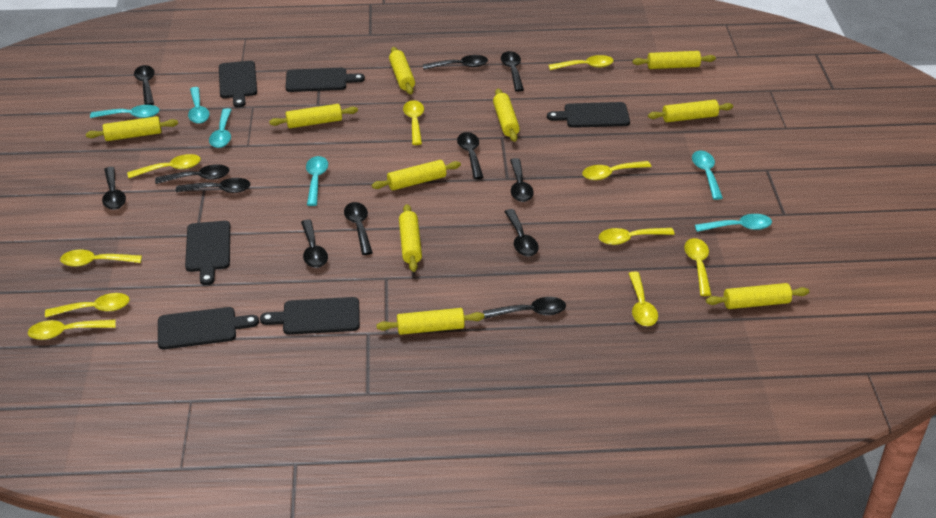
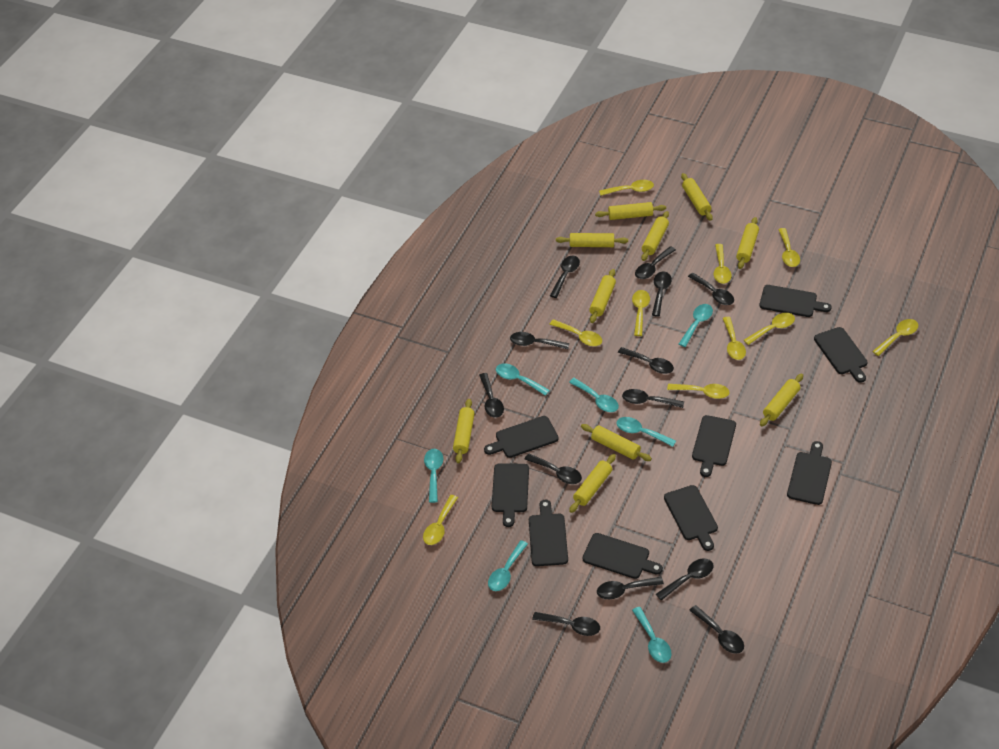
black cutting board: [158,307,259,349] [185,221,230,285] [219,61,257,108] [260,297,360,335] [286,68,365,92] [547,102,630,128] = 6 -> [484,416,559,458] [492,463,529,527] [529,500,568,566] [582,533,663,579] [664,485,718,551] [692,415,736,477] [759,285,832,317] [787,441,832,505] [814,327,868,383] = 9
black spoon: [102,167,126,210] [134,65,155,105] [155,164,229,184] [176,178,251,193] [301,219,328,268] [344,202,373,255] [423,55,488,70] [457,132,484,179] [483,297,566,319] [501,51,524,92] [504,209,539,256] [510,158,534,202] = 12 -> [479,373,504,418] [510,332,569,349] [525,453,582,484] [532,612,600,636] [550,255,580,298] [597,577,664,599] [618,347,674,374] [622,389,684,408] [635,246,676,279] [652,271,672,317] [656,559,714,601] [688,273,734,305] [689,605,744,654] = 13
turquoise spoon: [90,105,160,118] [188,87,210,124] [209,108,231,148] [306,156,328,206] [692,151,723,200] [695,214,772,232] = 6 -> [424,449,443,503] [488,540,528,591] [496,363,550,396] [569,378,619,412] [616,417,676,447] [632,607,672,663] [679,304,713,347] = 7

